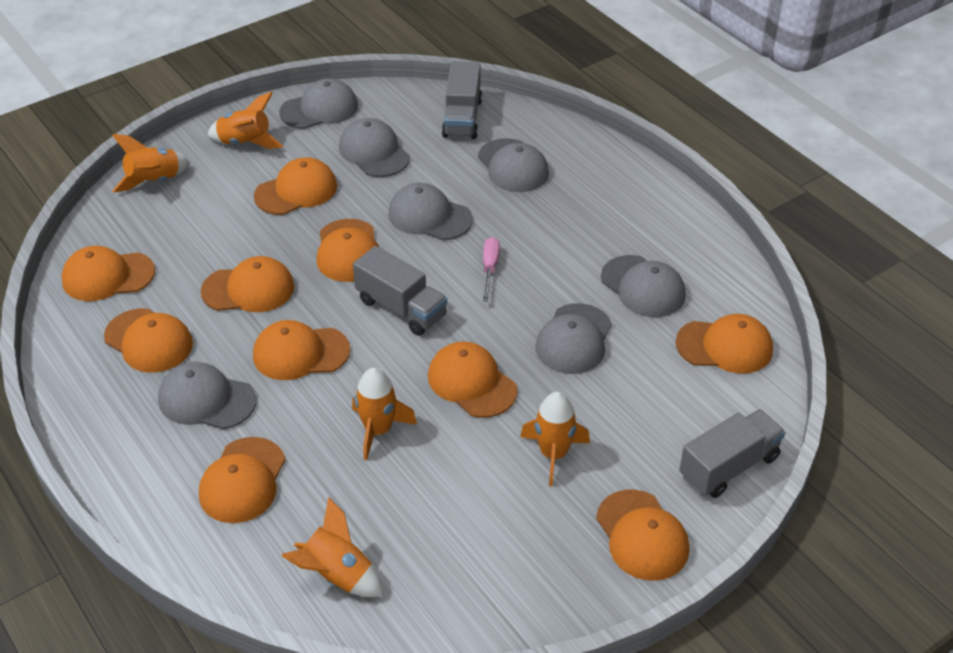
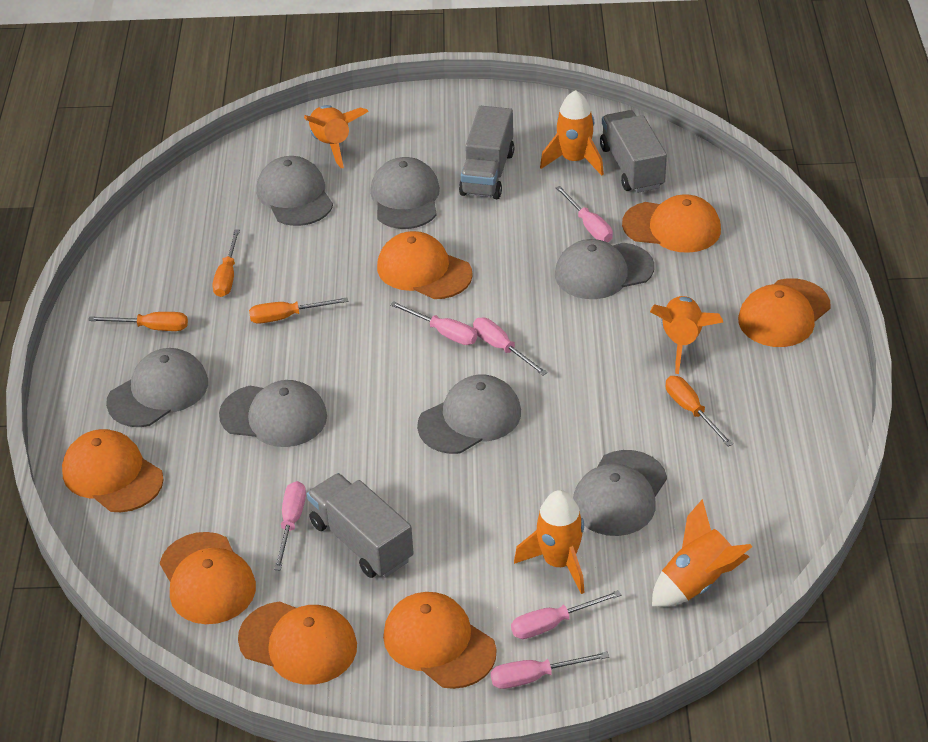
orange cap: [61,246,155,301] [104,308,193,372] [199,437,285,523] [201,256,294,312] [253,320,350,380] [254,157,337,215] [316,219,379,282] [428,341,517,418] [596,490,689,581] [676,314,773,374] = 10 -> [62,429,164,512] [160,532,256,624] [238,601,357,685] [377,231,473,299] [383,592,496,689] [622,194,721,253] [738,278,831,347] = 7
orange screwdriver: none = 0 -> [88,312,188,331] [213,229,240,297] [249,297,348,324] [666,376,733,446] = 4
pink screwdriver: [483,237,500,302] = 1 -> [274,481,306,570] [390,301,477,345] [473,317,547,375] [491,651,609,689] [511,590,621,639] [556,186,613,242] = 6

